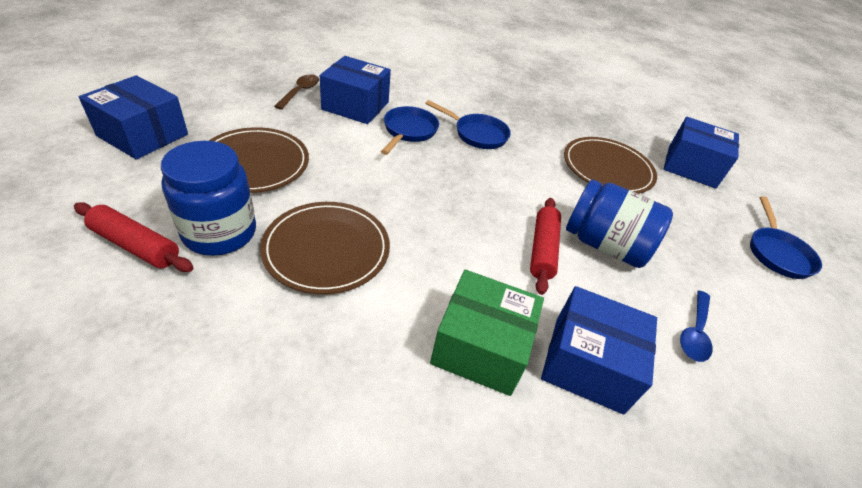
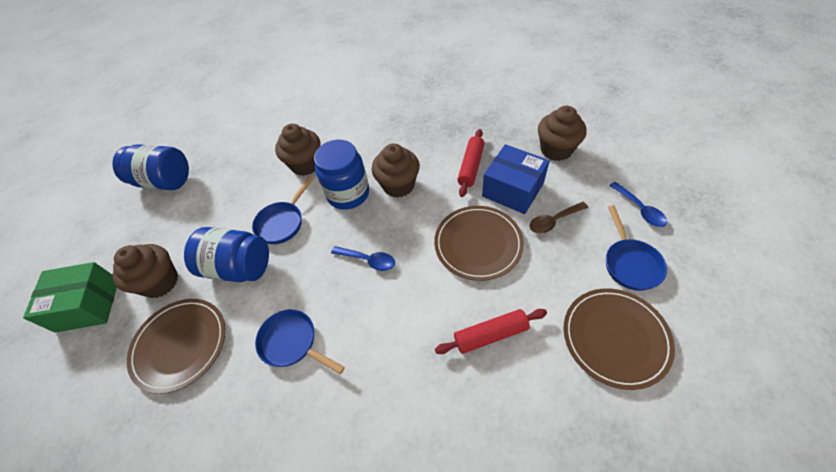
blue box: [79,75,188,159] [320,56,391,124] [541,286,657,414] [664,117,739,189] = 4 -> [482,144,550,214] = 1
blue jar: [161,141,256,256] [566,180,673,268] = 2 -> [112,144,189,190] [184,227,269,282] [314,140,369,210] = 3
blue spoon: [680,291,712,362] = 1 -> [331,246,395,271] [609,182,667,227] = 2
brown cupcake: none = 0 -> [113,244,178,298] [275,124,321,176] [372,143,420,197] [538,106,587,161] = 4

